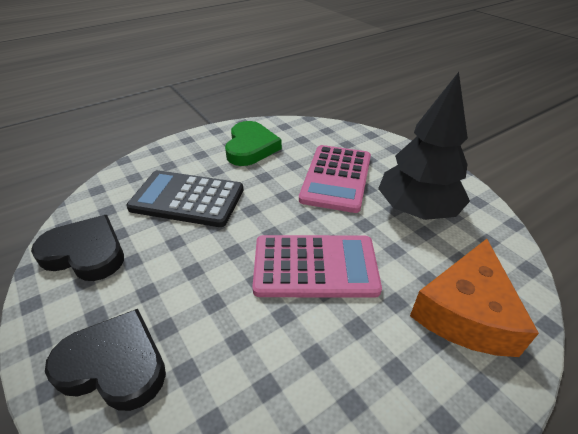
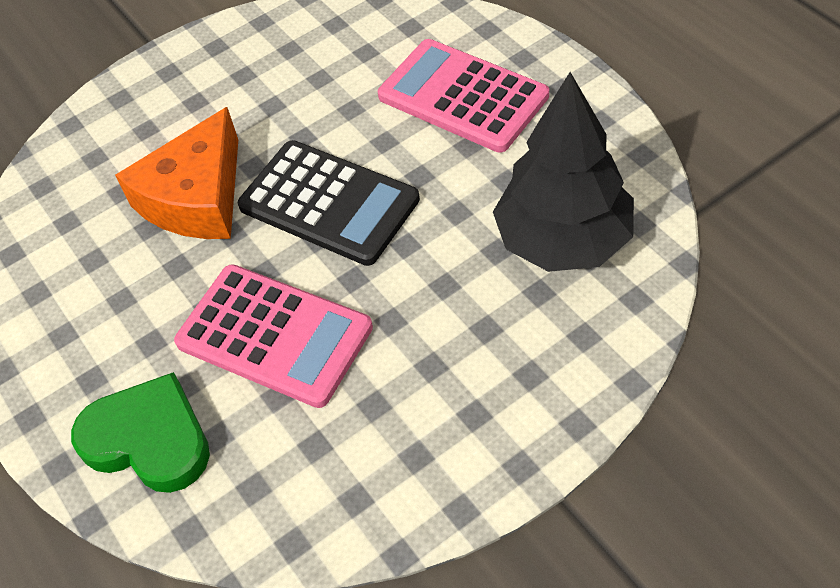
black heart: [31,215,124,281] [45,309,166,411] = 2 -> none = 0

